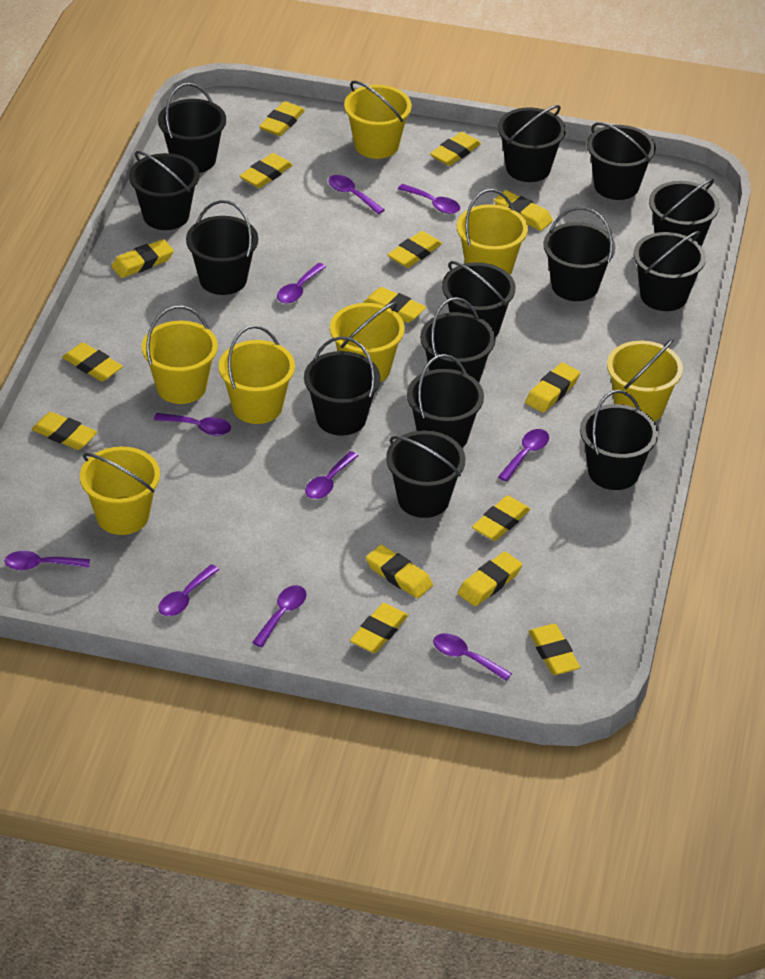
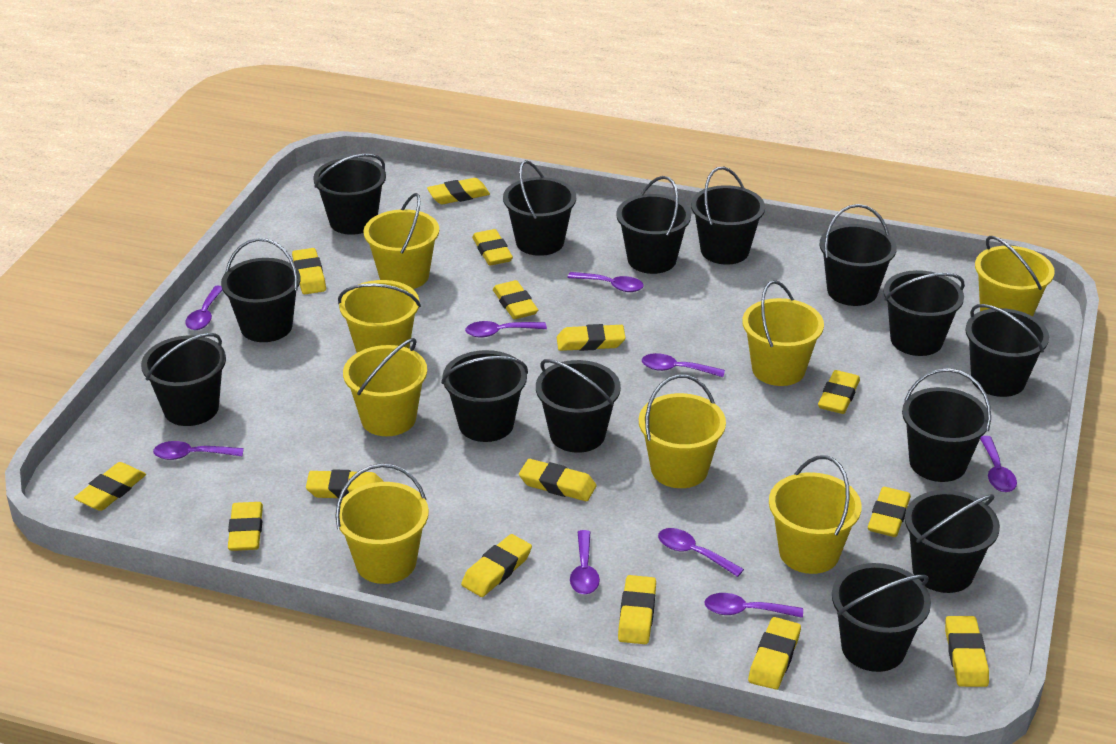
purple spoon: [4,551,90,570] [154,413,231,436] [159,564,219,616] [252,585,306,647] [277,263,326,303] [305,451,358,499] [328,175,384,214] [398,184,460,214] [433,633,512,681] [498,429,549,482] = 10 -> [153,441,244,460] [185,286,222,330] [465,321,547,337] [568,272,644,292] [570,530,600,594] [642,353,725,377] [658,528,744,577] [704,593,803,618] [980,436,1017,492] = 9
yellow bucket: [80,446,160,535] [142,306,218,404] [219,325,295,424] [330,302,405,382] [344,81,412,159] [457,189,528,275] [607,338,683,422] = 7 -> [335,463,429,584] [338,280,421,353] [343,338,427,436] [364,193,439,289] [639,375,726,488] [742,280,824,386] [769,455,862,574] [975,236,1055,316] = 8

